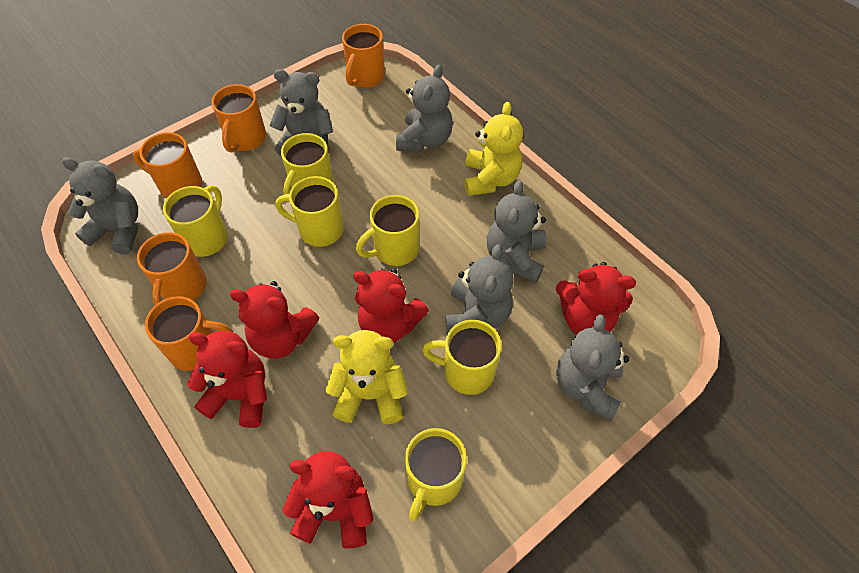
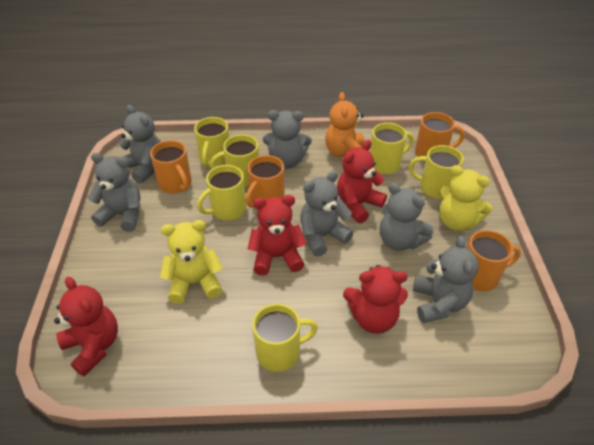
orange mug: [133,132,203,199] [137,232,207,305] [145,296,233,371] [212,84,266,153] [342,24,385,88] = 5 -> [150,140,192,194] [246,155,284,208] [415,112,465,157] [467,230,521,291] = 4
orange teddy bear: none = 0 -> [325,92,364,157] = 1
red teddy bear: [187,331,267,428] [230,281,319,359] [282,451,374,548] [353,268,429,343] [556,262,636,335] = 5 -> [54,277,118,376] [248,195,307,276] [337,140,387,223] [343,265,408,334] = 4

